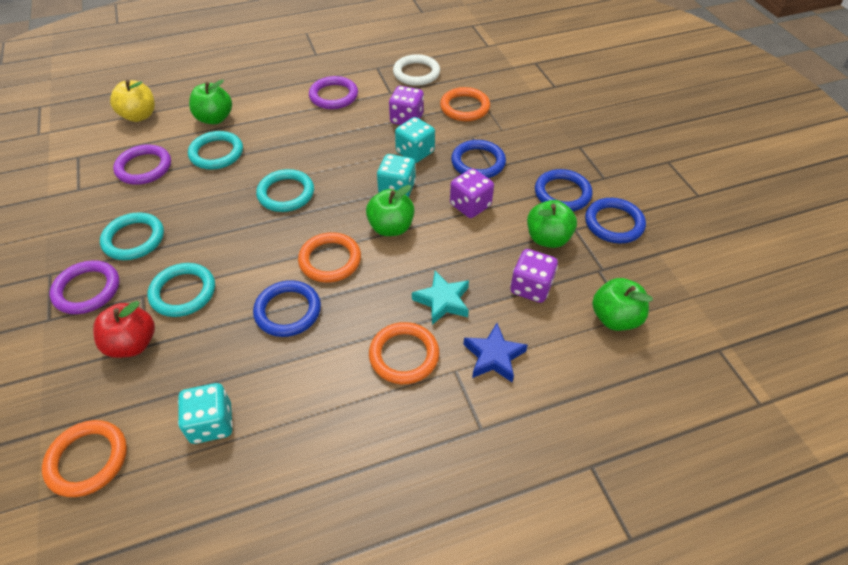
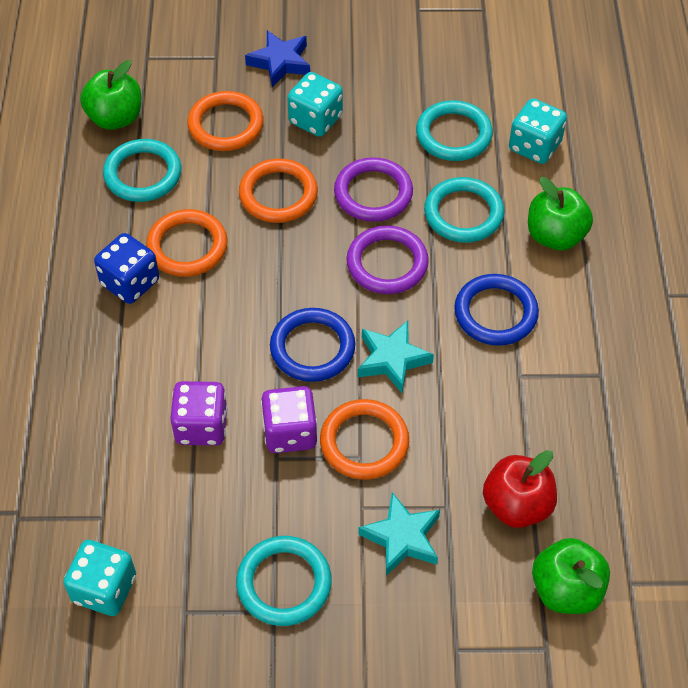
blue dice: none = 0 -> [94,233,159,304] = 1
blue ring: [253,280,321,337] [451,140,506,178] [535,169,593,211] [585,198,646,243] = 4 -> [270,308,355,382] [454,274,539,346] = 2
green apple: [189,79,232,124] [366,185,415,236] [527,200,577,248] [592,278,653,331] = 4 -> [80,60,141,130] [528,177,593,250] [532,538,610,614] = 3
purple dice: [389,86,424,125] [450,168,494,218] [510,249,558,303] = 3 -> [170,381,228,446] [261,386,317,453] = 2
purple ring: [50,260,119,314] [113,144,171,185] [309,76,358,109] = 3 -> [334,157,413,222] [346,225,429,294] = 2
turquoise star: [412,271,469,325] = 1 -> [358,321,434,393] [358,492,440,576] = 2
white ring: [393,54,440,86] = 1 -> none = 0
yellow apple: [110,80,155,122] = 1 -> none = 0

